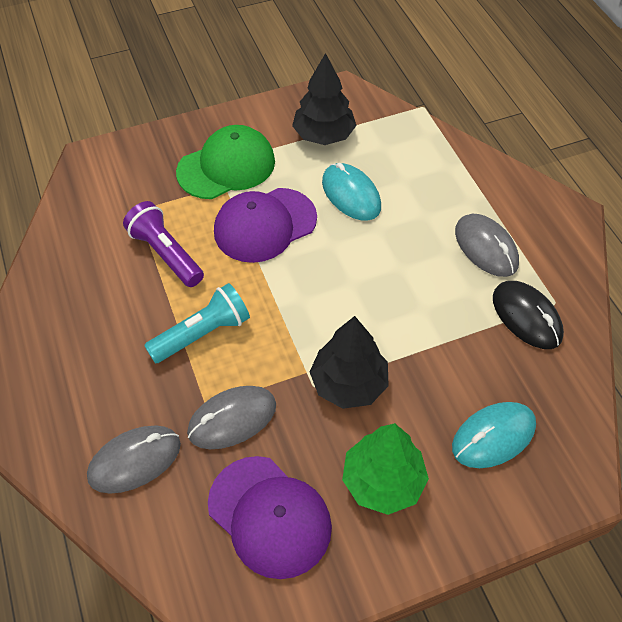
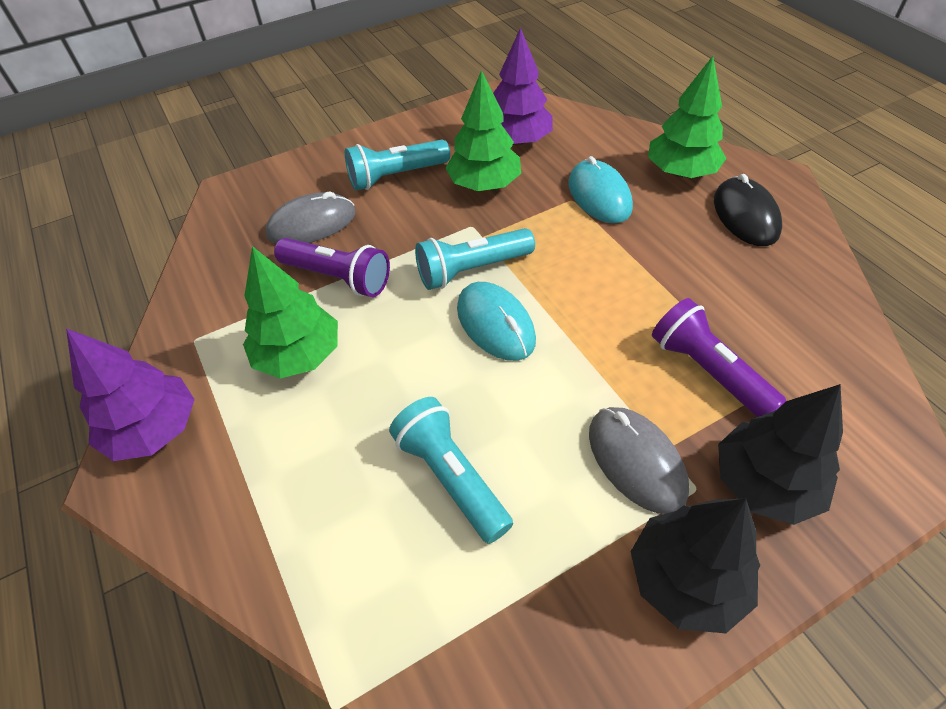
green cap: [176,125,275,199] = 1 -> none = 0
green tree: [342,423,429,515] = 1 -> [243,246,338,379] [445,70,521,191] [648,56,727,178] = 3
grey mouse: [87,425,181,494] [187,386,276,449] [455,214,519,277] = 3 -> [266,191,356,243] [589,407,689,514] = 2
purple cap: [208,456,332,579] [214,188,317,263] = 2 -> none = 0
purple flashlight: [123,201,204,287] = 1 -> [274,238,390,297] [652,298,786,417] = 2
purple tree: none = 0 -> [66,328,195,461] [493,28,553,146] = 2
turquoise flashlight: [144,283,250,363] = 1 -> [345,140,450,190] [389,397,513,544] [415,228,535,290] = 3

